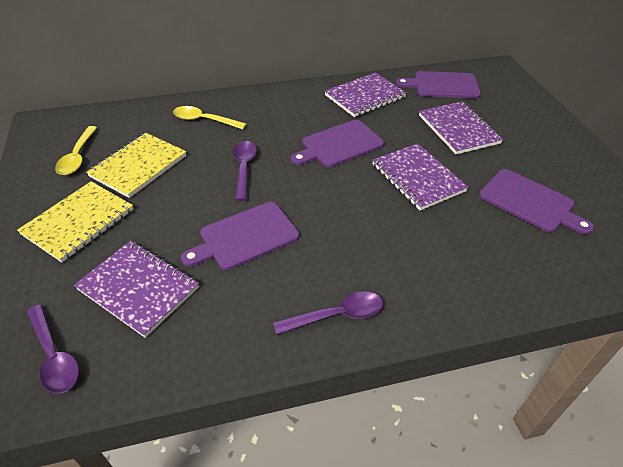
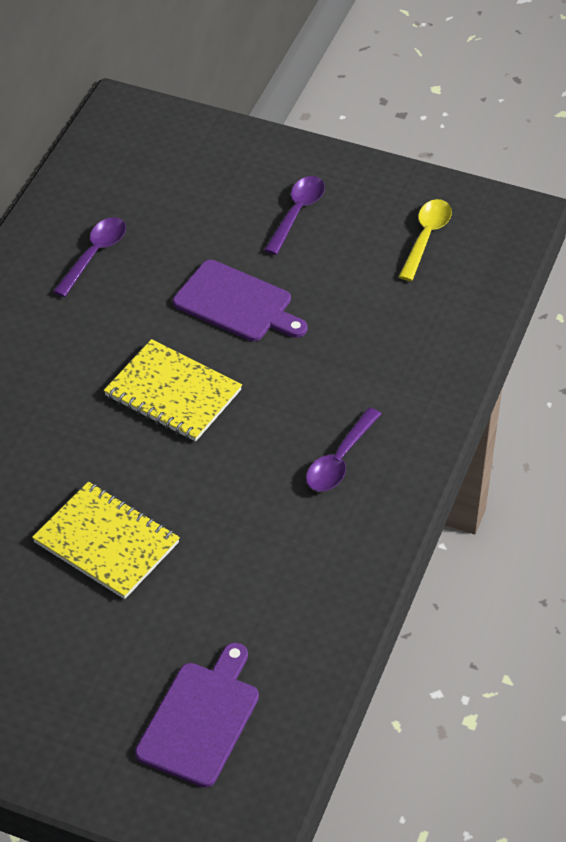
purple cutting board: [181,202,299,270] [291,120,384,167] [396,71,481,99] [479,169,594,234] = 4 -> [135,643,259,788] [173,260,307,341] = 2
purple notebook: [74,241,199,338] [325,72,407,117] [372,143,468,211] [419,101,503,154] = 4 -> none = 0
yellow spoon: [55,126,97,175] [173,106,246,129] = 2 -> [399,199,452,281] = 1

